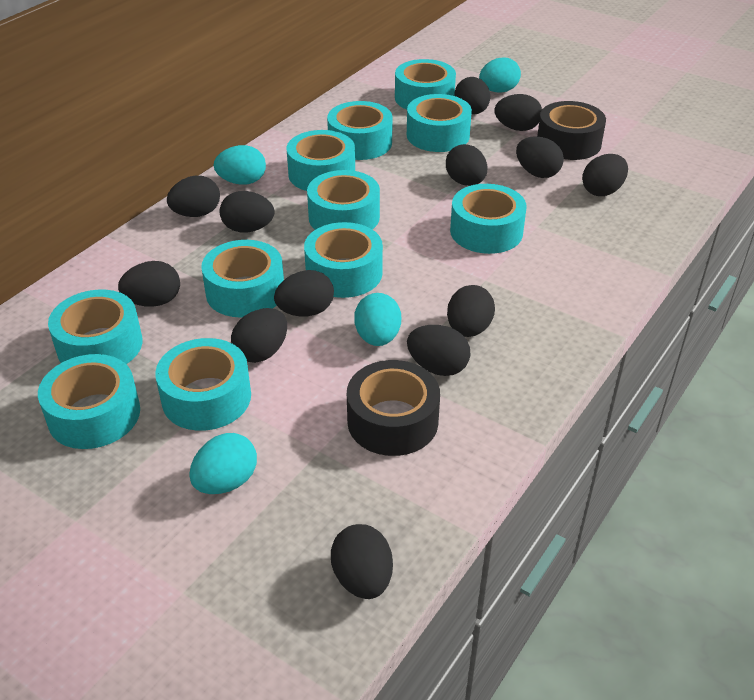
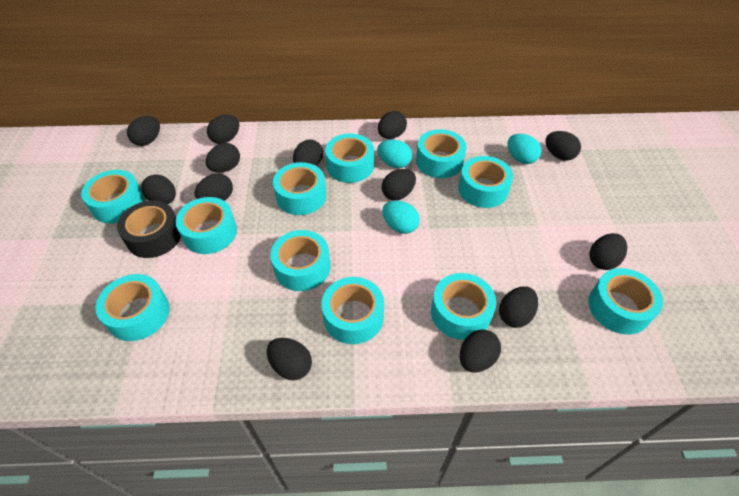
black tape: [347,360,440,456] [537,101,606,160] = 2 -> [117,200,181,258] = 1
turquoise egg: [189,433,257,494] [214,145,266,185] [354,293,401,346] [479,57,521,93] = 4 -> [377,140,412,168] [382,201,420,234] [507,134,542,164] = 3

